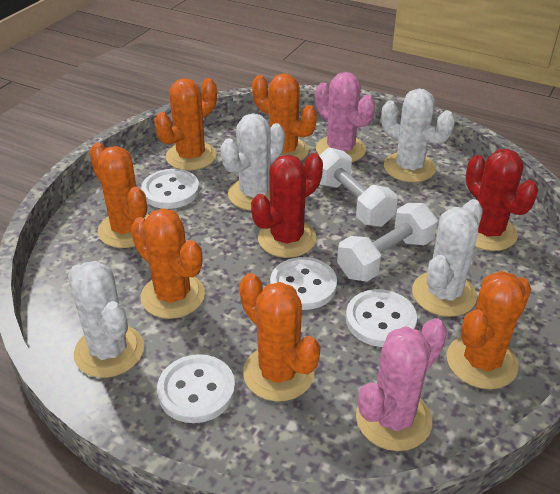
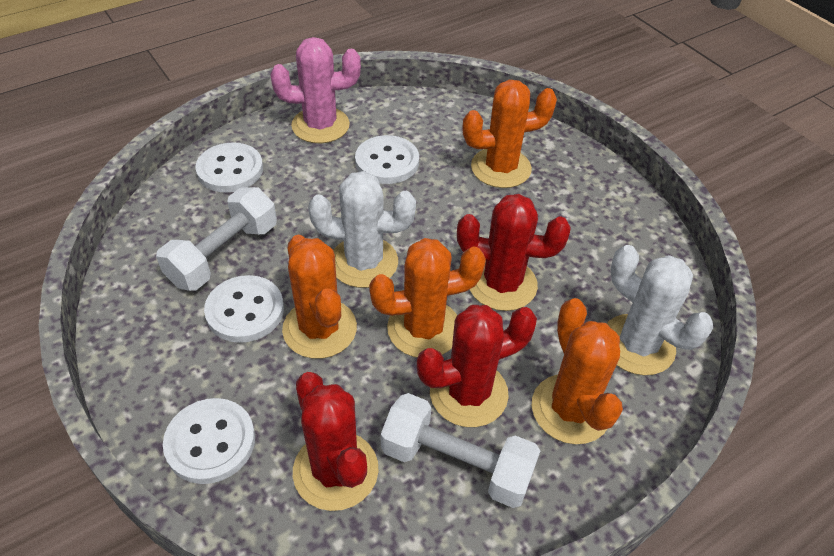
orange cactus: [89,143,149,248] [131,208,205,319] [154,78,217,171] [239,273,320,401] [252,73,317,161] [447,271,531,389] = 6 -> [282,235,357,359] [369,238,486,358] [463,80,557,188] [532,298,623,444] = 4
pink cactus: [315,72,375,162] [356,318,447,451] = 2 -> [271,37,361,143] = 1
red cactus: [251,153,323,258] [466,149,538,251] = 2 -> [293,372,379,511] [417,305,537,427] [457,194,571,311] = 3
white cactus: [68,261,144,378] [220,113,285,210] [381,89,455,182] [412,199,483,317] = 4 -> [308,171,416,288] [606,245,713,375] = 2

